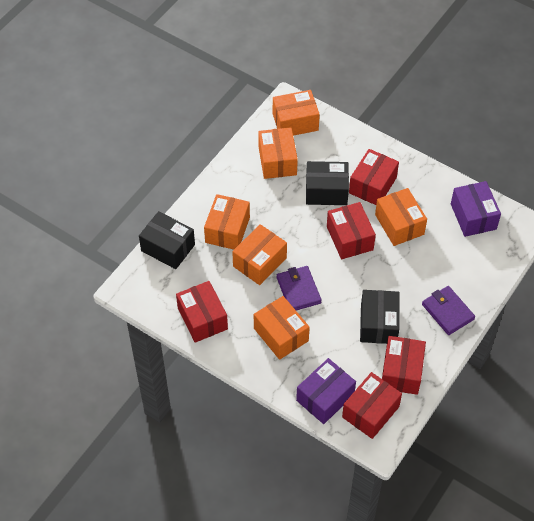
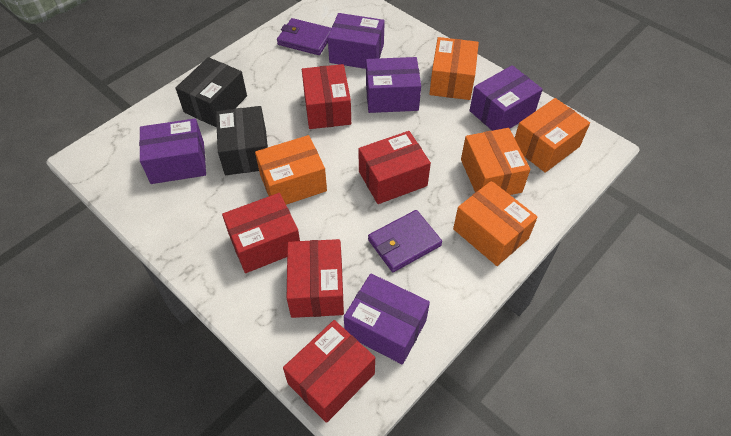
black box: [139,211,195,269] [306,161,349,205] [360,290,400,344] = 3 -> [175,57,247,127] [216,106,268,175] = 2
orange box: [204,194,250,250] [232,224,287,285] [254,296,310,360] [258,127,298,179] [273,90,320,136] [375,188,427,246] = 6 -> [255,135,327,205] [429,37,479,100] [453,181,538,266] [461,128,530,195] [515,98,590,173] = 5
purple box: [296,358,356,424] [451,181,501,237] = 2 -> [139,118,206,184] [328,13,385,69] [344,273,430,365] [366,57,421,113] [470,65,543,131] = 5

